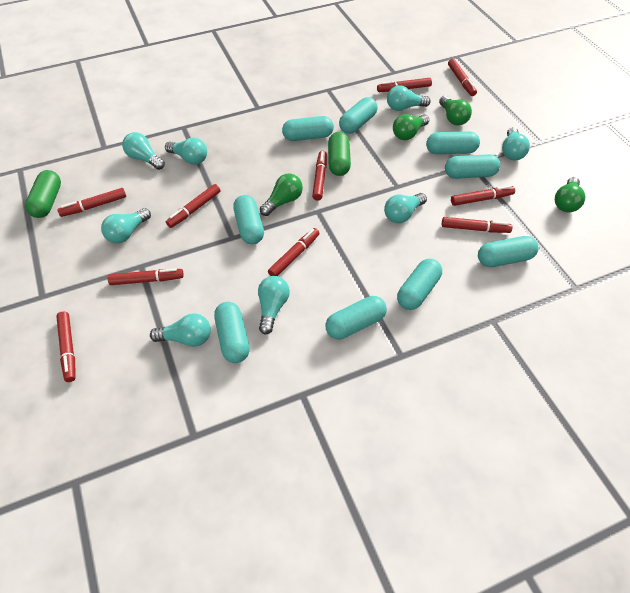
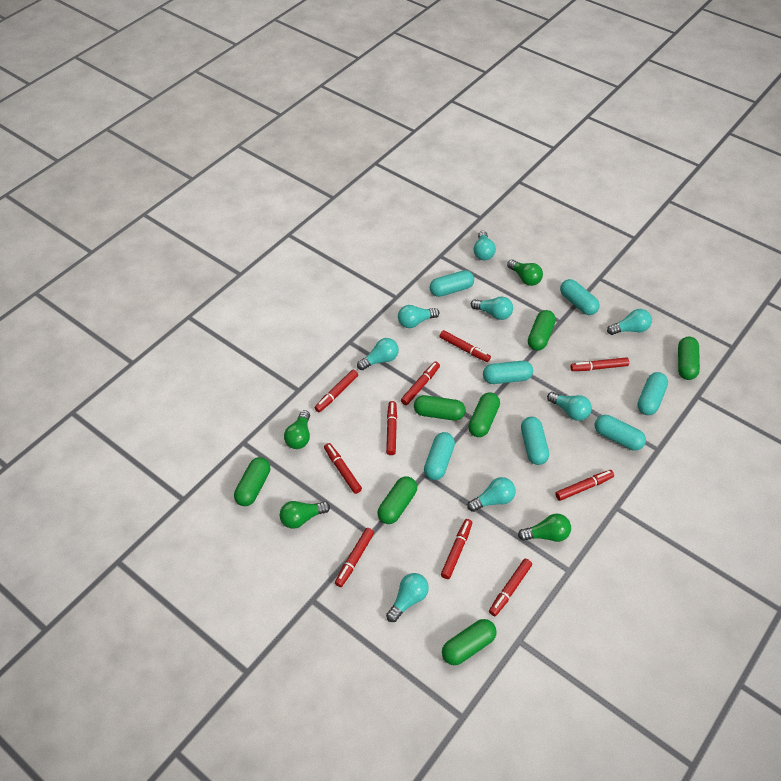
green capsule: [25,170,61,218] [328,132,351,176] = 2 -> [234,457,270,506] [377,476,417,524] [414,395,465,421] [442,619,497,665] [468,392,500,437] [528,310,556,351] [678,337,700,380] = 7
turquoise capsule: [214,302,250,363] [233,195,264,244] [282,116,334,141] [325,296,387,339] [339,97,378,134] [397,259,442,310] [426,131,480,154] [445,154,500,179] [478,236,538,267] = 9 -> [424,432,455,480] [430,270,474,297] [483,361,533,384] [521,417,549,465] [560,279,599,315] [595,415,646,451] [637,372,668,415] = 7

